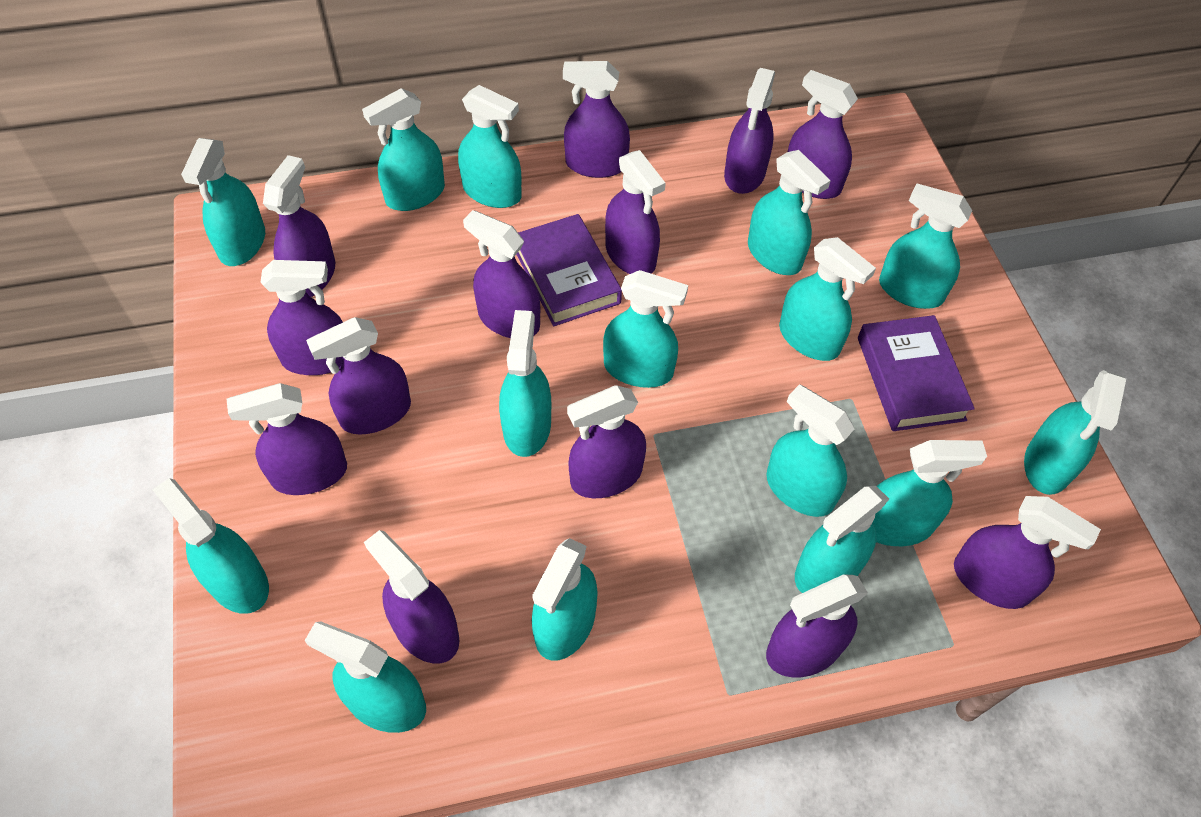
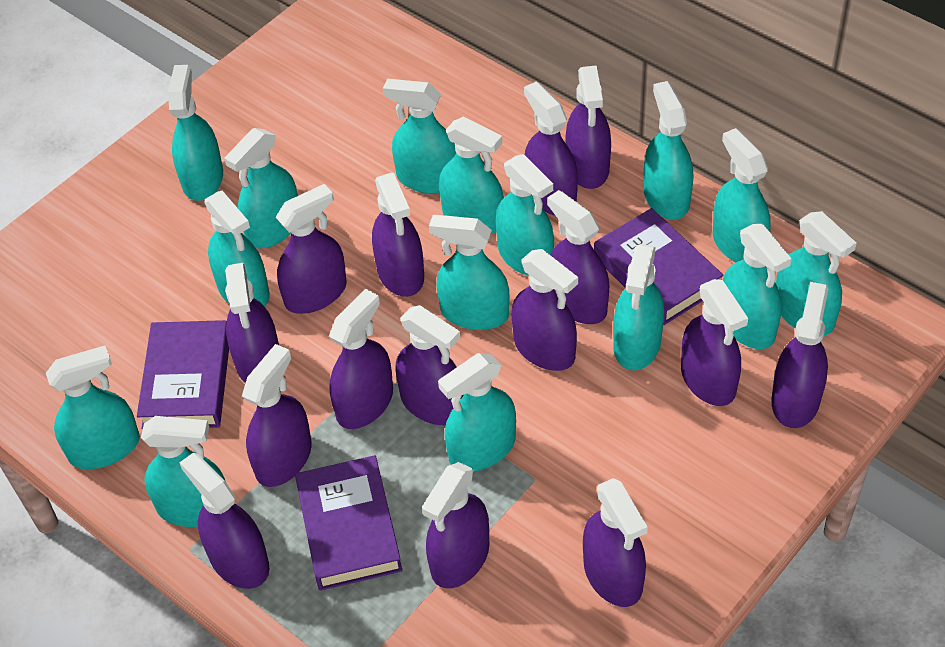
purple book: [516,214,622,326] [858,315,975,431] = 2 -> [137,320,229,430] [295,455,402,591] [594,208,723,325] = 3
purple spray bottle: [227,383,347,495] [260,260,343,375] [263,155,335,297] [306,317,411,435] [364,530,459,664] [463,210,540,338] [563,61,630,178] [567,385,646,498] [605,150,666,274] [724,68,775,194] [766,574,868,677] [788,70,858,199] [954,496,1101,609] = 13 -> [179,453,269,589] [225,262,279,383] [242,344,312,487] [276,184,347,314] [329,289,393,429] [372,173,424,297] [395,305,464,425] [422,462,489,588] [512,249,578,371] [524,82,578,215] [547,190,609,324] [565,65,611,189] [583,478,648,607] [681,279,748,406] [771,282,828,428] = 15

